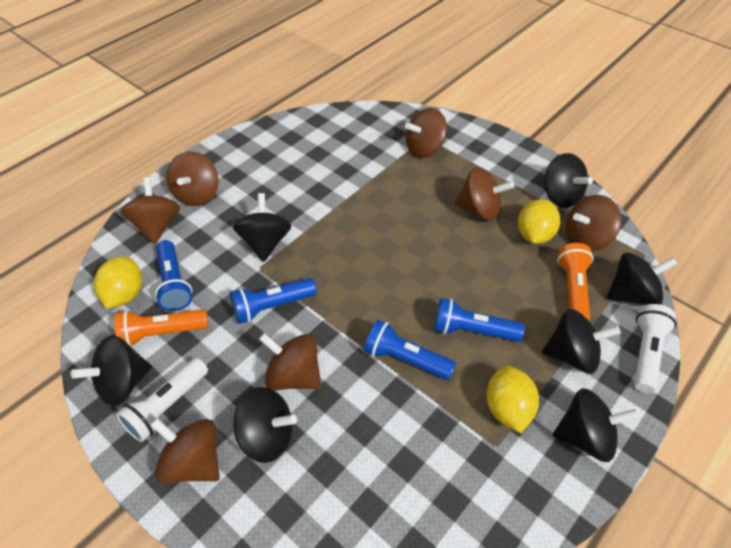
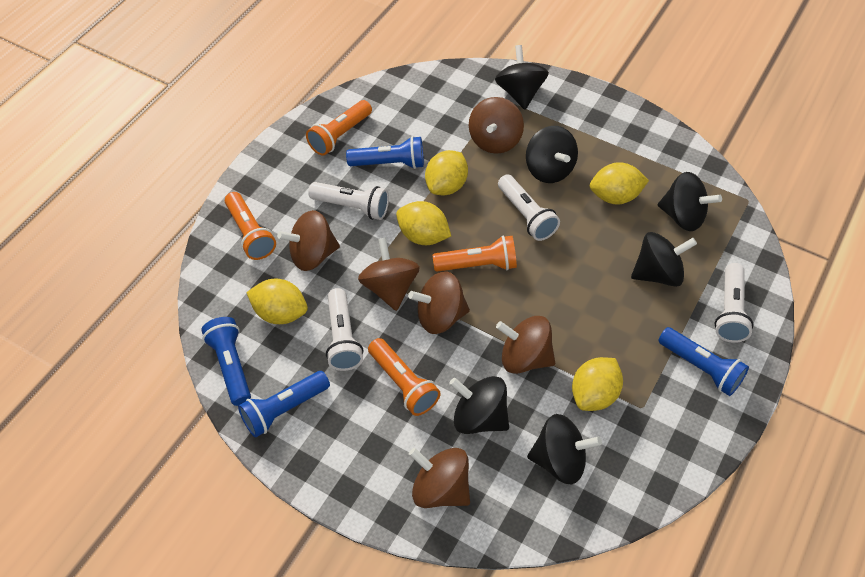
black spinning top: [71,335,152,406] [233,193,292,262] [233,387,297,463] [542,309,621,374] [543,153,593,208] [553,388,639,462] [607,252,677,305] = 7 -> [449,376,509,434] [495,45,549,109] [526,126,578,183] [527,414,602,484] [631,232,697,287] [658,172,722,231] = 6
brown spinning top: [120,177,180,244] [150,418,220,484] [166,152,219,206] [259,333,321,390] [405,108,447,158] [455,167,514,221] [566,195,621,252] = 7 -> [277,210,340,271] [358,237,420,311] [408,271,470,334] [409,448,470,508] [469,97,524,154] [496,316,555,374] = 6
orange flashlight: [114,309,208,347] [557,243,594,321] = 2 -> [225,192,276,260] [306,100,372,156] [368,338,440,416] [433,235,517,272] = 4
white flashlight: [116,358,208,442] [634,304,676,393] = 2 -> [308,182,389,220] [326,288,363,371] [498,174,560,241] [714,263,753,343] = 4
yellow lemon: [94,256,142,309] [486,365,539,433] [518,199,560,244] = 3 -> [246,279,308,324] [396,201,451,245] [425,150,468,195] [572,357,623,411] [590,162,649,204] = 5

